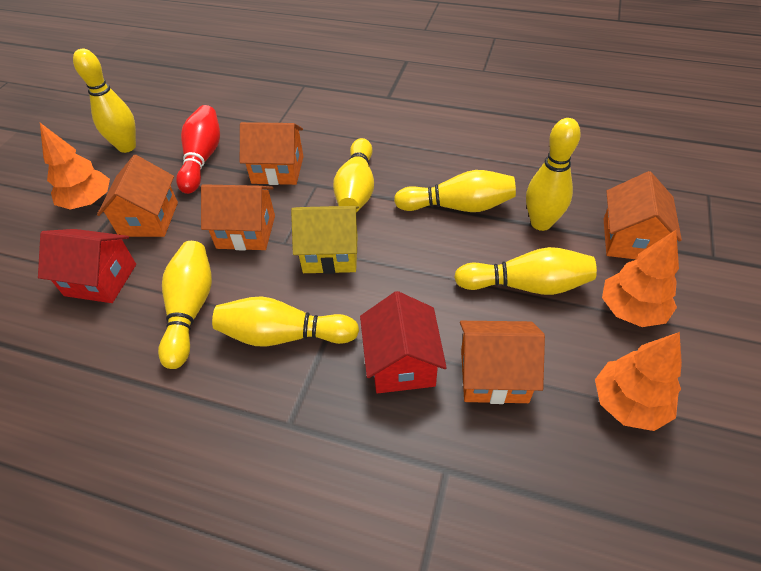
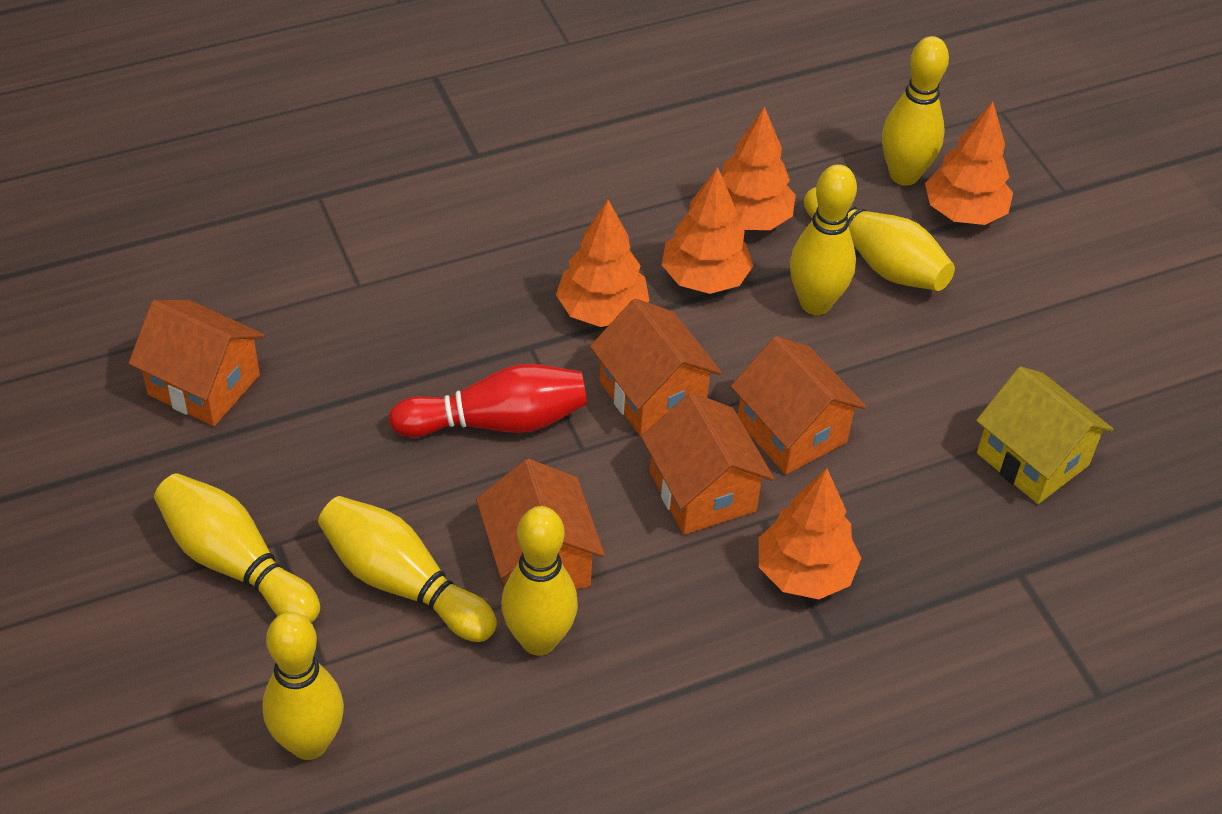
orange tree: [40,123,110,210] [595,332,682,431] [602,230,679,327] = 3 -> [556,200,649,327] [662,167,753,294] [722,106,796,230] [759,468,861,599] [925,102,1013,225] = 5
red house: [38,229,136,303] [360,291,447,394] = 2 -> none = 0

